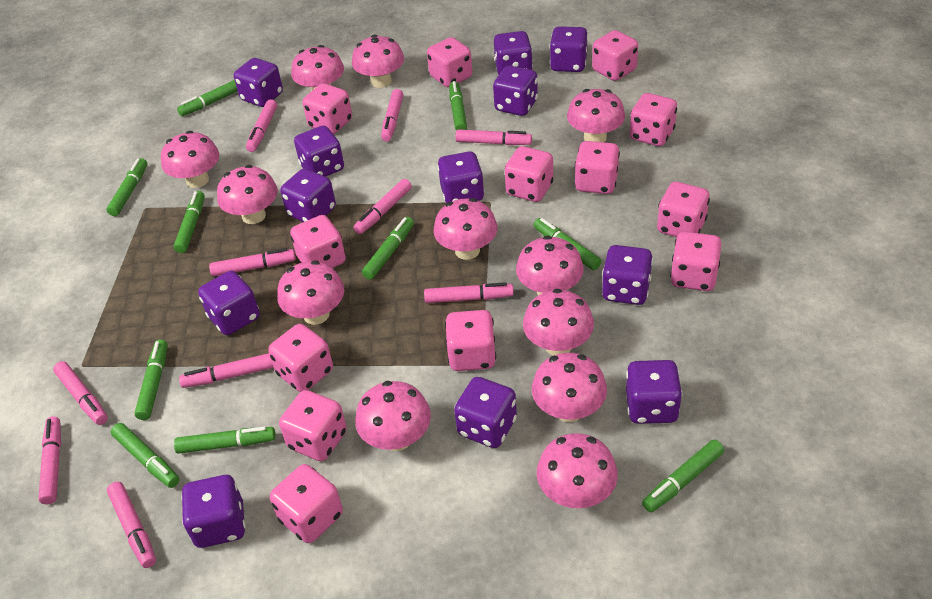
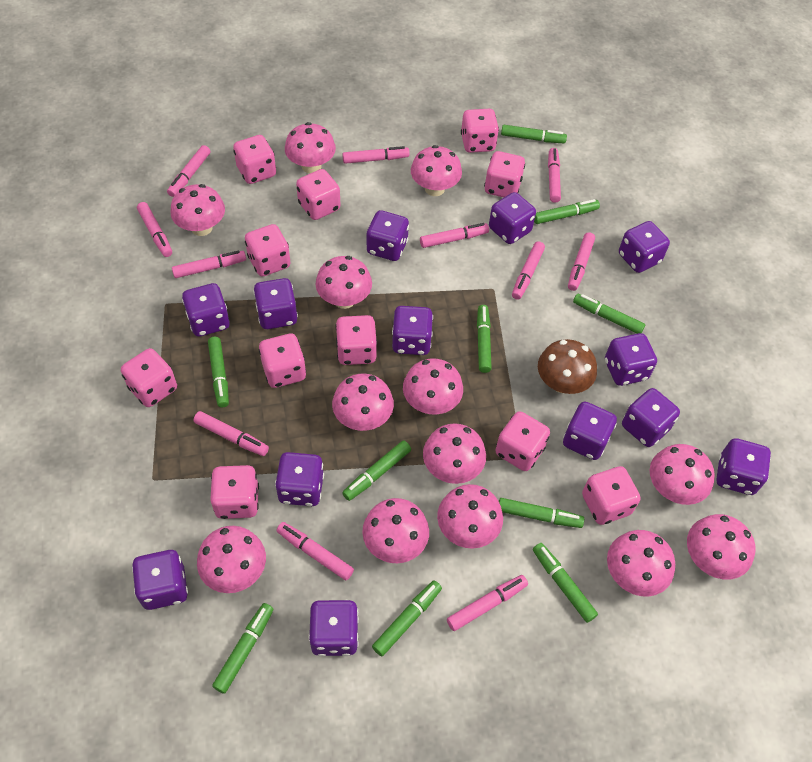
brown mushroom: none = 0 -> [538,339,597,394] = 1
pink dice: [268,324,333,392] [270,464,343,543] [279,390,347,461] [290,215,346,268] [303,83,352,134] [427,37,472,87] [445,310,496,371] [505,146,553,202] [574,141,620,194] [592,30,638,81] [630,93,677,146] [657,182,710,237] [670,232,722,291] = 13 -> [121,348,177,407] [210,465,259,519] [233,135,276,184] [245,224,291,277] [259,334,306,388] [296,169,340,220] [335,315,377,365] [461,109,499,153] [484,151,525,197] [495,411,550,471] [582,466,641,525] = 11
pink marker: [38,416,61,505] [53,361,108,425] [107,482,156,568] [179,353,274,388] [209,248,296,276] [246,99,277,152] [354,179,412,234] [381,89,403,142] [424,282,514,303] [455,129,532,145] = 10 -> [137,202,172,257] [167,145,211,197] [172,251,246,278] [193,411,269,456] [277,522,354,580] [342,146,410,164] [420,223,489,248] [447,575,528,631] [512,241,545,300] [548,148,561,203] [568,232,595,291] = 11
pink mushroom: [161,131,219,188] [217,165,278,224] [277,260,344,325] [291,45,344,91] [352,35,404,88] [355,381,431,451] [434,198,497,260] [516,236,584,295] [523,288,594,356] [532,353,607,422] [537,433,618,508] [567,89,625,142] = 12 -> [171,184,225,236] [197,526,266,593] [285,122,336,173] [316,256,372,309] [332,374,394,431] [362,498,429,563] [403,358,463,415] [411,145,462,196] [423,423,486,484] [437,484,503,549] [607,530,675,596] [650,444,715,505] [687,514,755,580] = 13
purple dice: [181,475,246,548] [198,271,260,335] [234,58,283,107] [280,168,336,222] [294,126,344,177] [437,151,484,203] [454,377,517,448] [493,66,538,116] [494,31,533,75] [550,26,588,72] [602,245,653,305] [626,360,682,424] = 12 -> [132,550,188,610] [182,283,230,337] [253,278,298,329] [275,452,324,506] [309,600,359,657] [366,210,409,261] [392,306,433,355] [489,192,536,244] [563,402,617,460] [605,333,657,386] [619,221,670,273] [622,388,680,447] [716,438,771,495] = 13

